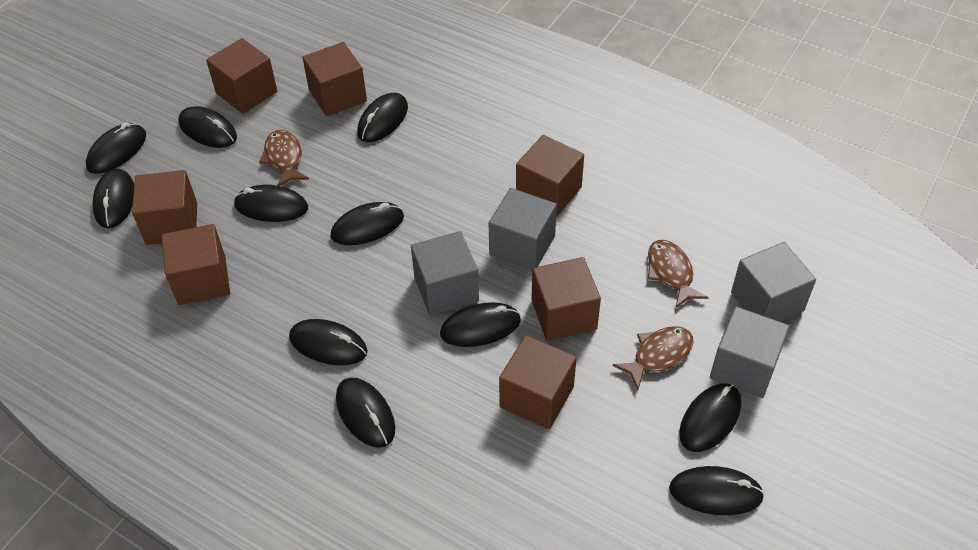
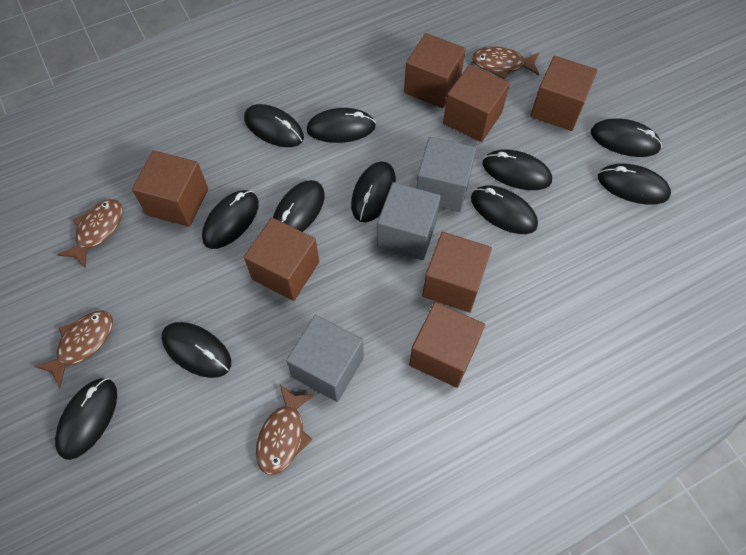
brown fish: [259,130,309,186] [612,326,694,390] [648,240,709,308] = 3 -> [34,311,113,388] [57,199,123,269] [256,385,315,475] [472,46,539,79] = 4
grey cube: [411,231,479,315] [489,188,557,270] [710,307,790,398] [731,242,816,322] = 4 -> [286,315,364,402] [377,182,441,260] [416,137,476,212] = 3

